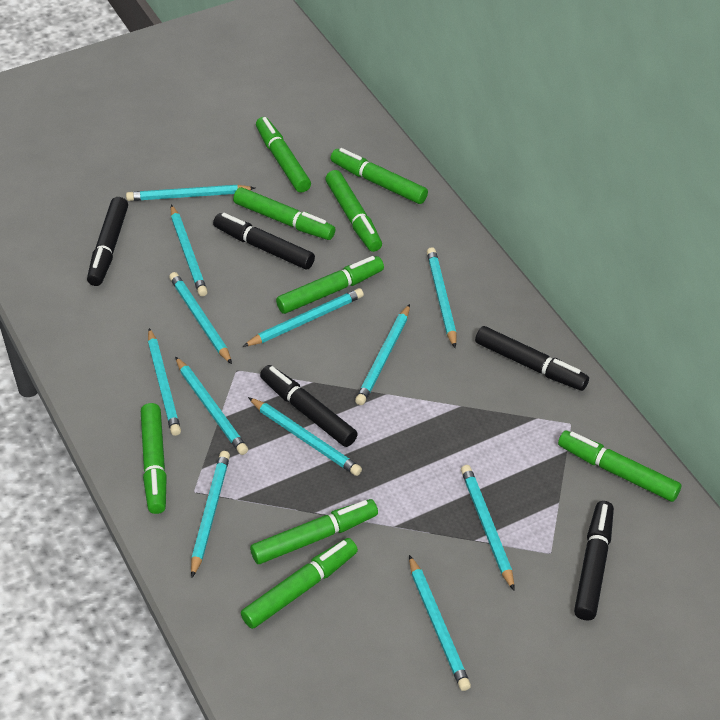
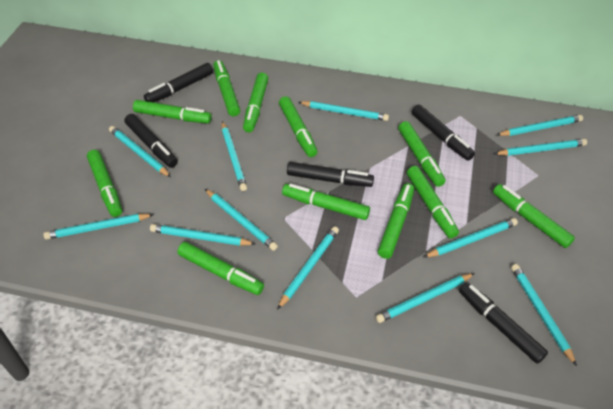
green marker: [141,403,167,514] [233,187,335,240] [241,538,358,629] [250,499,378,564] [256,117,311,193] [276,256,384,314] [325,170,382,252] [330,148,428,204] [558,431,681,502] = 9 -> [87,150,122,217] [133,100,212,123] [177,242,264,295] [213,60,240,116] [243,73,268,132] [279,96,317,157] [282,184,370,220] [378,183,414,259] [398,121,446,187] [407,166,459,238] [493,184,575,248] = 11

